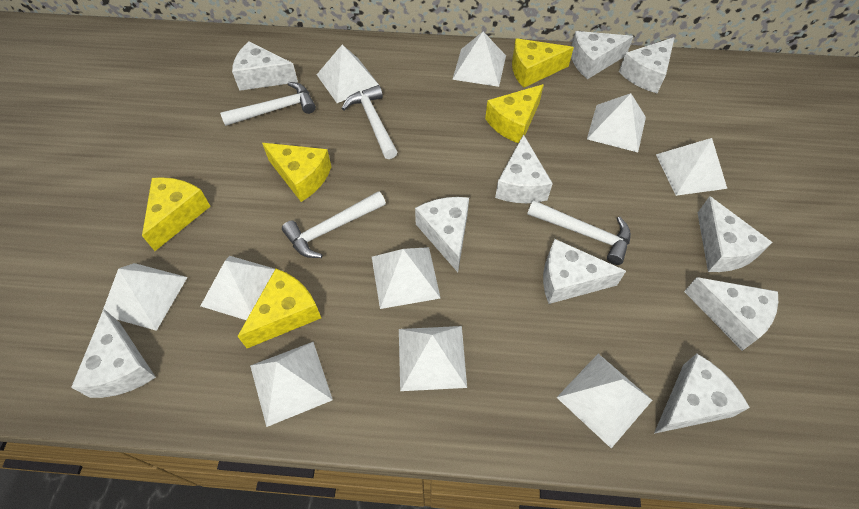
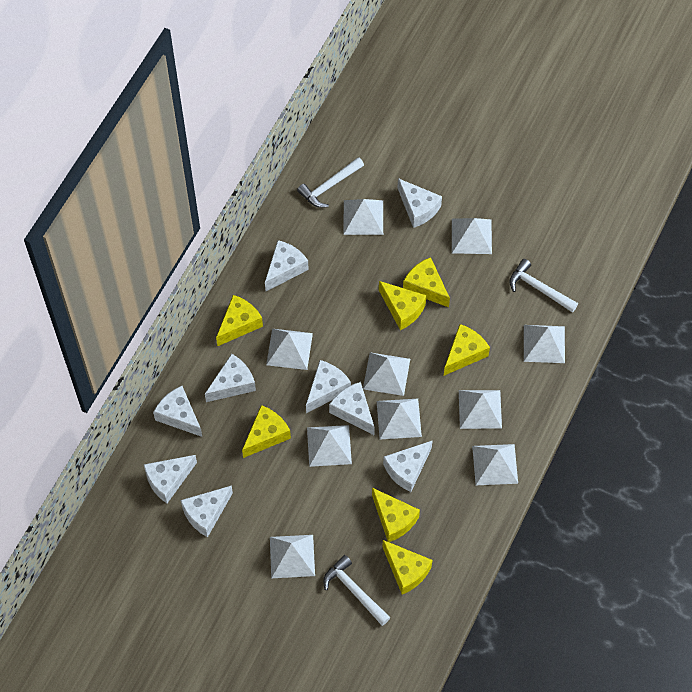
white cheese: [71,309,156,398] [232,41,298,91] [415,197,469,272] [495,134,553,203] [543,239,626,304] [571,31,634,79] [619,37,675,93] [654,353,750,434] [684,277,778,351] [698,196,772,272] = 10 -> [143,455,197,503] [153,386,202,437] [180,485,233,537] [205,354,256,402] [265,240,309,291] [306,360,351,413] [329,382,375,435] [383,440,433,492] [398,178,442,228] = 9
white hammer: [220,82,316,126] [282,191,386,258] [341,85,397,159] [527,200,631,265] = 4 -> [297,157,364,208] [323,555,391,626] [509,259,578,313] = 3
yellow cheese: [142,177,211,251] [237,269,321,348] [262,143,331,202] [485,84,544,143] [512,38,574,88] = 5 -> [216,295,263,347] [242,405,291,458] [372,488,420,542] [379,281,427,330] [382,540,433,595] [403,257,450,307] [444,324,490,376] = 7

